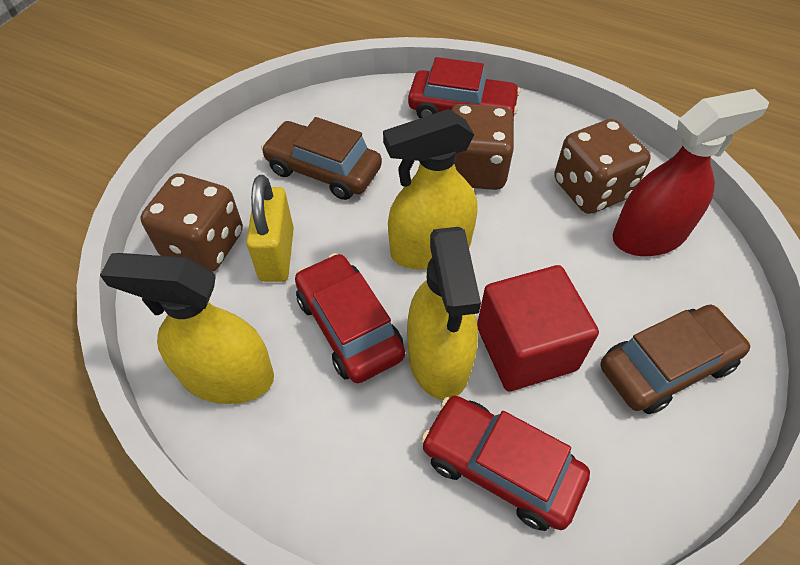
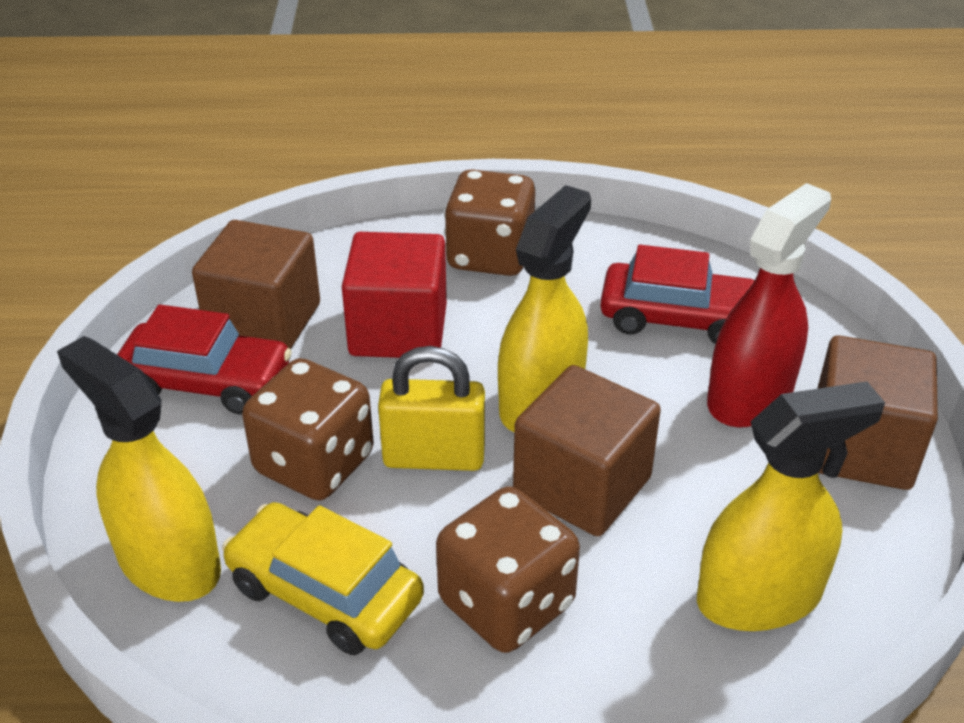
brown car: [261,117,382,200] [601,305,751,414] = 2 -> none = 0
brown cube: none = 0 -> [192,220,320,350] [513,365,661,537] [817,335,938,490] = 3
red car: [295,253,405,383] [408,57,521,118] [421,396,590,531] = 3 -> [117,305,292,415] [600,245,755,344] = 2
yellow car: none = 0 -> [222,502,424,655] = 1

